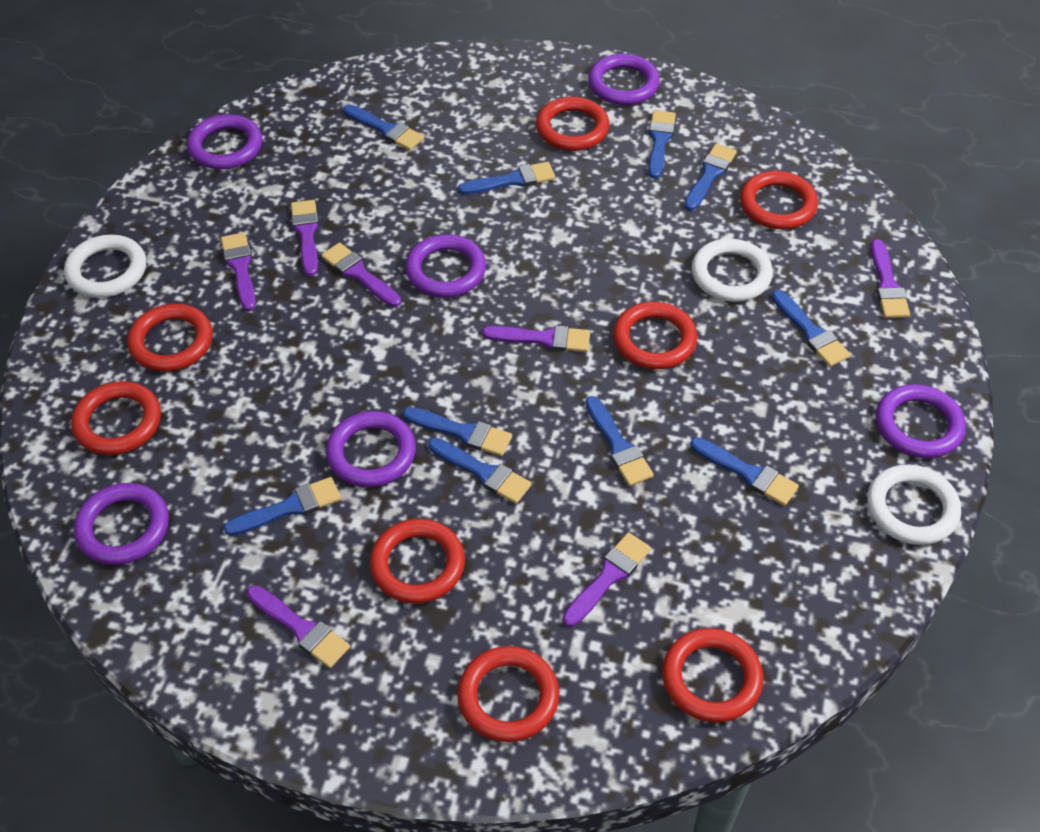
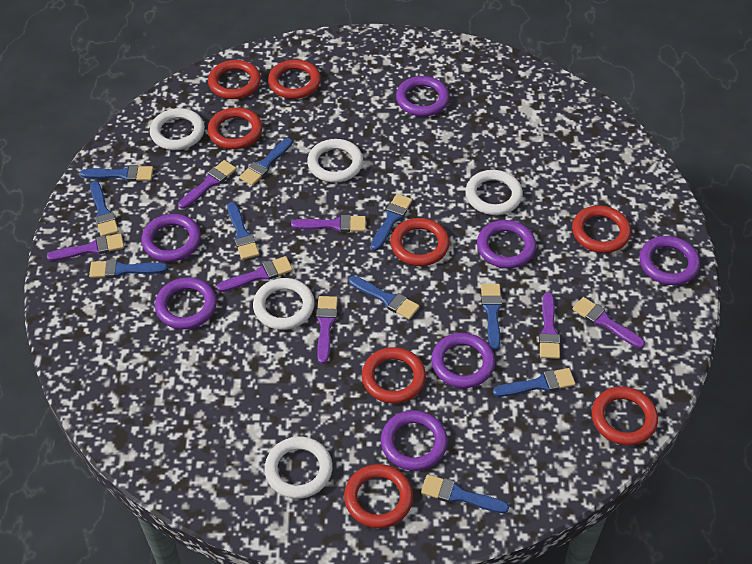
purple ring: [74,483,169,565] [187,114,262,169] [326,411,416,487] [405,234,486,297] [588,54,660,105] [876,384,966,458] = 6 -> [142,214,201,262] [155,277,217,329] [381,410,448,471] [396,76,449,116] [431,333,495,388] [477,220,536,268] [640,236,700,285] = 7
white ring: [64,235,146,298] [692,238,773,302] [867,464,961,545] = 3 -> [150,108,205,150] [253,278,315,330] [264,436,333,499] [307,139,363,183] [465,170,523,215] = 5

